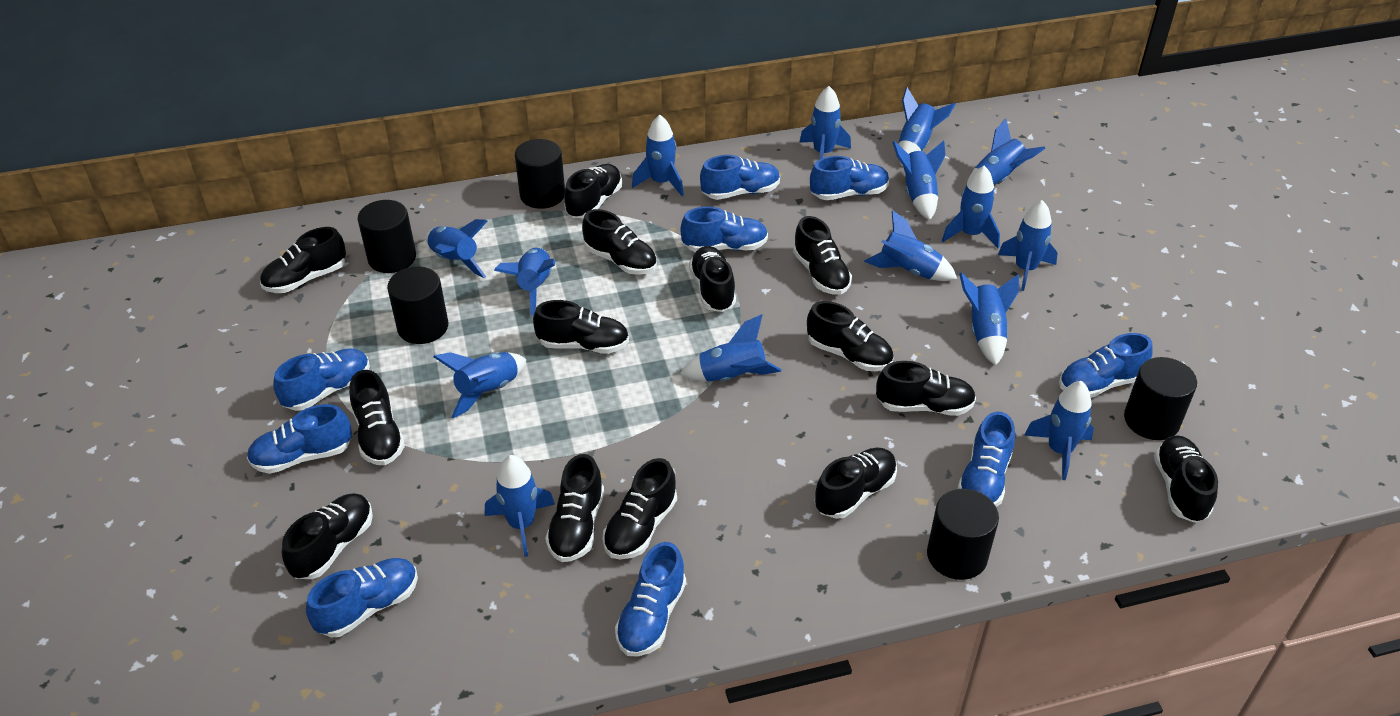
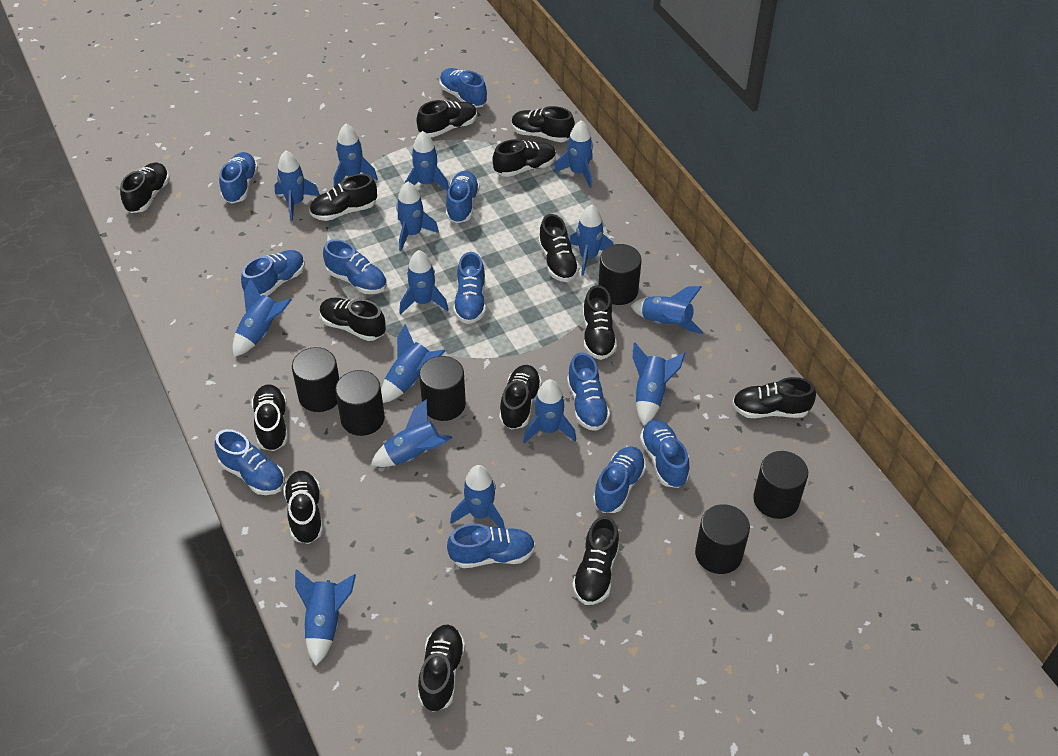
black cylinder: [358,200,416,273] [387,266,449,344] [515,139,565,209] [927,489,999,580] [1124,357,1197,440] = 5 -> [292,347,339,412] [335,370,385,436] [419,356,466,421] [598,244,642,305] [695,504,750,574] [753,451,808,519] = 6
blue shoe: [247,404,352,474] [273,348,370,411] [306,558,418,637] [615,542,686,657] [680,207,768,252] [700,155,780,200] [810,156,889,200] [957,412,1015,507] [1059,333,1153,398] = 9 -> [214,429,285,495] [219,152,258,204] [241,250,305,296] [323,239,387,294] [439,68,487,108] [446,171,480,223] [447,523,535,568] [453,252,486,324] [567,352,610,431] [593,446,646,513] [640,420,690,488] = 11

